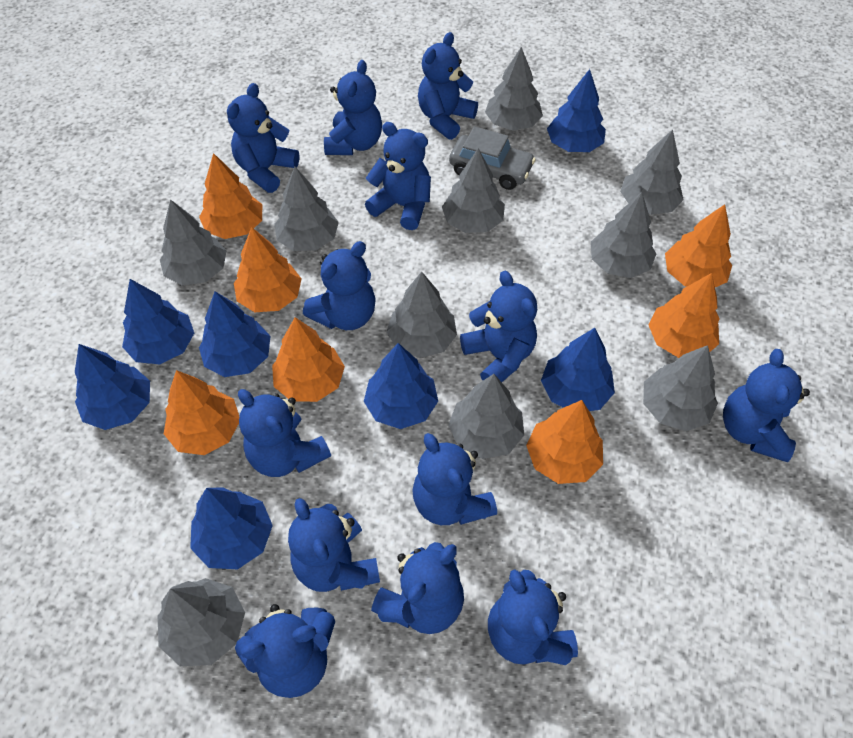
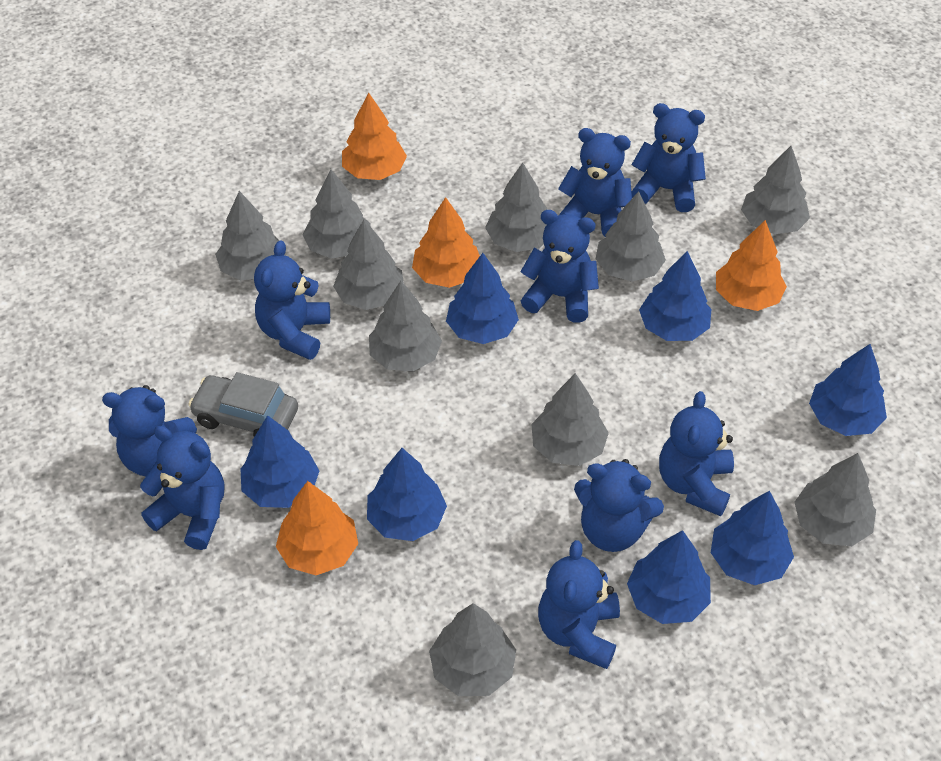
blue teddy bear: [227,83,299,193] [235,604,335,698] [238,389,331,477] [288,498,380,592] [303,241,376,330] [324,60,382,155] [365,122,431,230] [371,542,464,634] [412,433,497,525] [418,32,478,140] [460,271,537,382] [488,569,578,665] [723,349,810,462] = 13 -> [102,385,197,476] [140,426,224,550] [254,240,330,360] [520,210,599,323] [538,540,620,669] [558,128,632,237] [574,459,664,552] [631,103,706,212] [659,391,734,516] = 9
orange tree: [164,370,239,455] [199,153,262,239] [234,227,302,312] [272,317,345,402] [526,400,603,484] [648,273,720,358] [665,204,732,287] = 7 -> [276,481,358,575] [342,93,407,180] [412,197,480,288] [716,220,787,311] = 4

